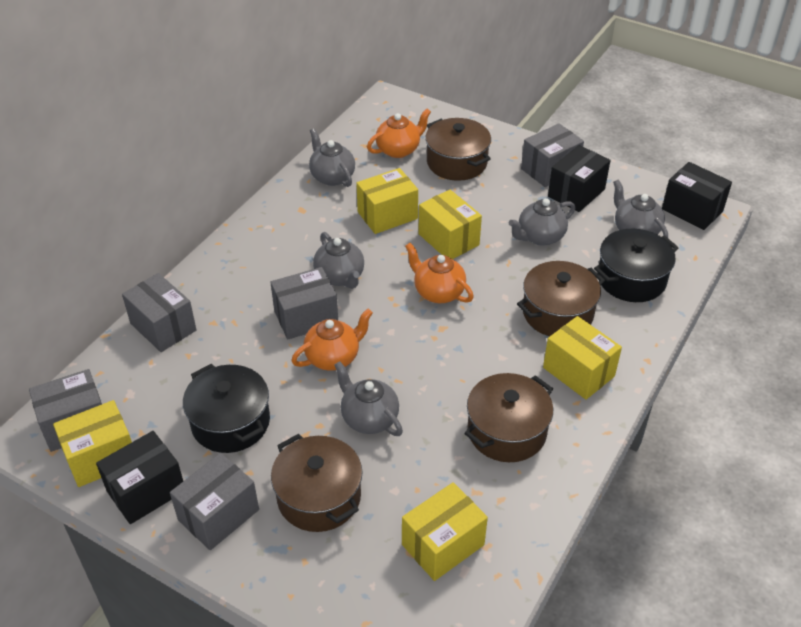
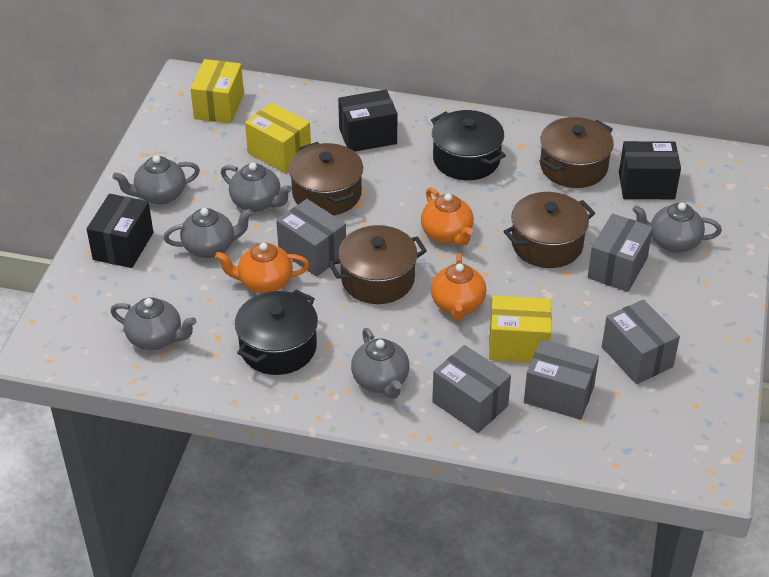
grey teapot: [309,128,355,187] [313,232,364,289] [335,361,403,436] [509,198,575,246] [613,179,668,238] = 5 -> [111,297,196,350] [112,155,200,205] [163,208,253,258] [221,163,292,212] [351,328,409,399] [633,203,722,253] = 6
yellow box: [53,400,132,487] [356,168,418,234] [402,482,488,581] [418,190,482,259] [543,316,622,400] = 5 -> [190,59,244,124] [245,103,311,173] [489,296,552,362] = 3

